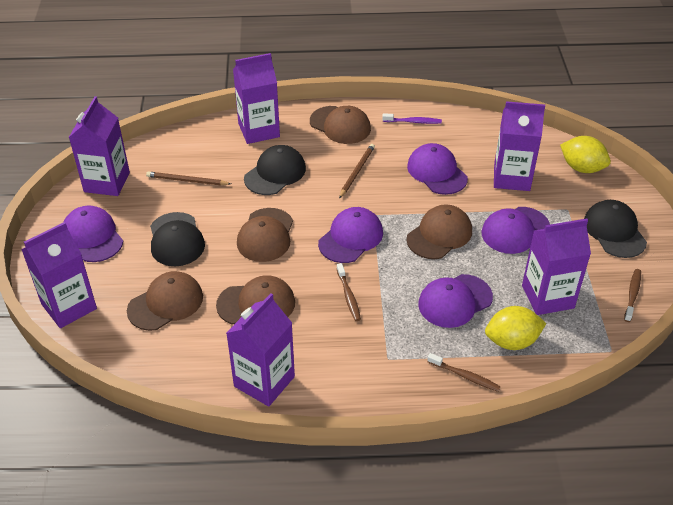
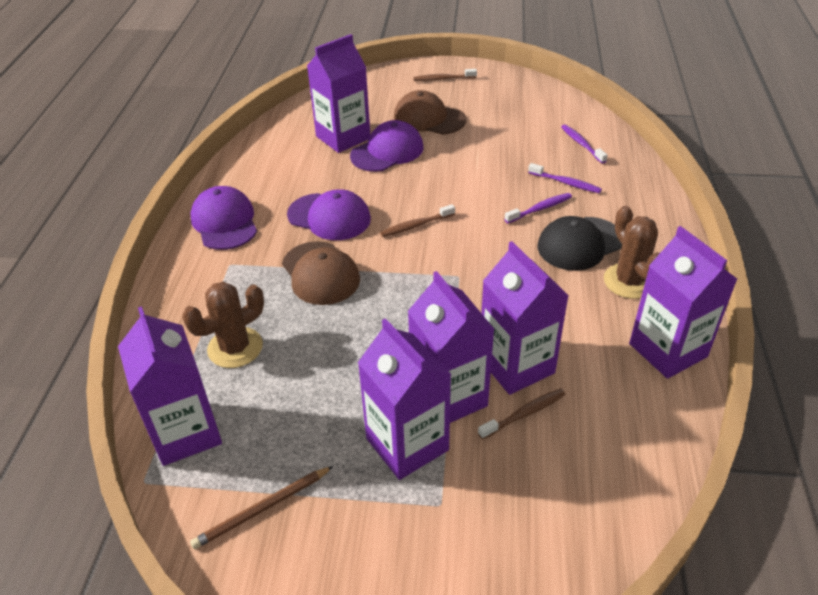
black cap: [150,212,205,266] [244,145,306,195] [584,200,647,258] = 3 -> [538,216,622,271] = 1
brown cactus: none = 0 -> [182,282,264,368] [604,206,660,299] = 2
brown cap: [127,271,203,331] [216,275,295,324] [237,208,293,262] [310,106,371,144] [406,204,472,259] = 5 -> [282,241,360,305] [394,90,466,135] = 2
brown pencil: [146,172,231,185] [339,144,375,198] = 2 -> [190,466,333,549] = 1
purple cap: [64,206,123,262] [318,207,383,263] [407,143,468,195] [418,274,493,328] [482,207,550,254] = 5 -> [190,186,257,250] [287,189,371,240] [350,120,424,172] = 3
purple toothbrush: [382,113,442,124] = 1 -> [504,193,572,223] [528,163,602,193] [561,124,608,164] = 3
yellow lemon: [485,306,546,350] [560,136,611,173] = 2 -> none = 0

